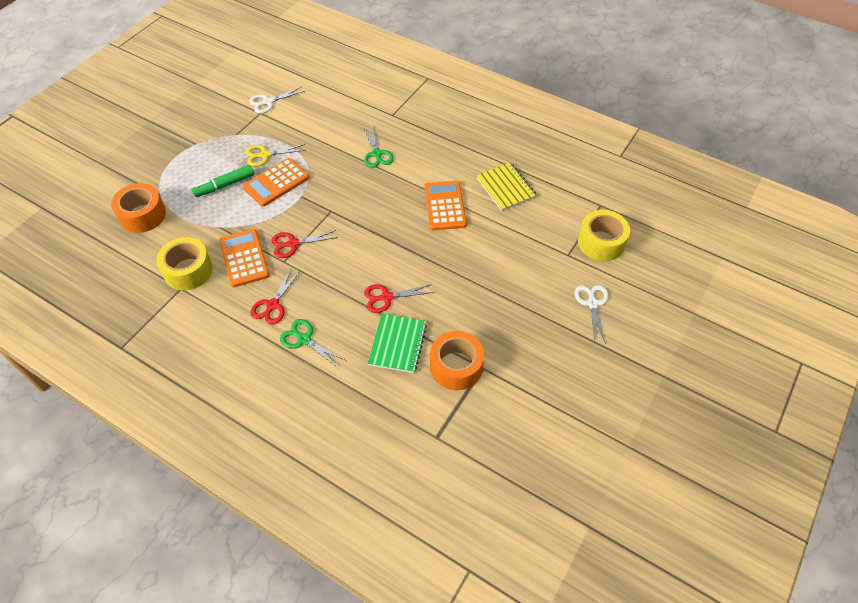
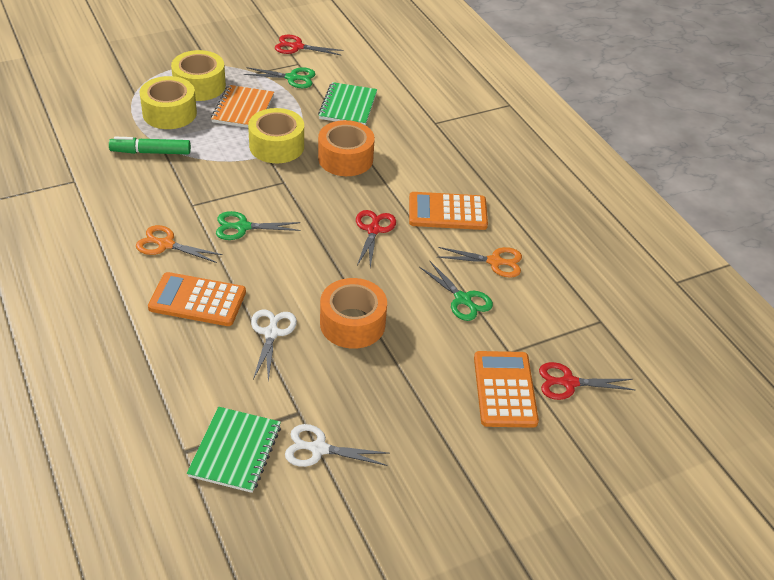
green notebook: [368,314,427,373] = 1 -> [187,407,281,493] [318,82,377,125] = 2
green scissors: [280,319,345,368] [364,126,394,168] = 2 -> [216,211,301,240] [244,67,315,88] [419,261,493,321] = 3
orange notebook: none = 0 -> [211,85,274,128] = 1
orange scissors: none = 0 -> [136,225,223,263] [437,247,522,278] = 2
yellow notebook: [476,163,537,211] = 1 -> none = 0
yellow scissors: [246,144,306,167] = 1 -> none = 0
yellow tape: [156,237,213,290] [578,210,630,261] = 2 -> [139,76,197,129] [171,50,226,101] [248,108,304,163] = 3

